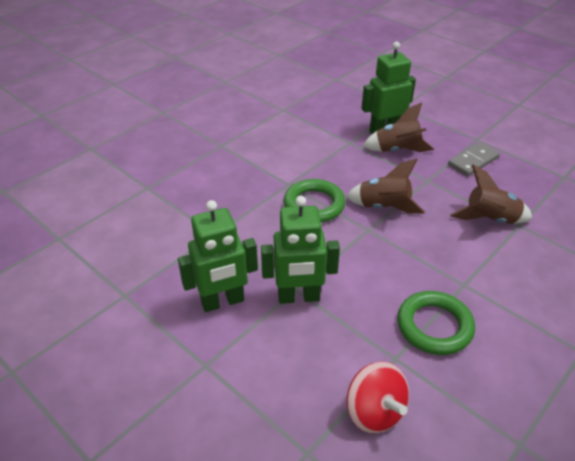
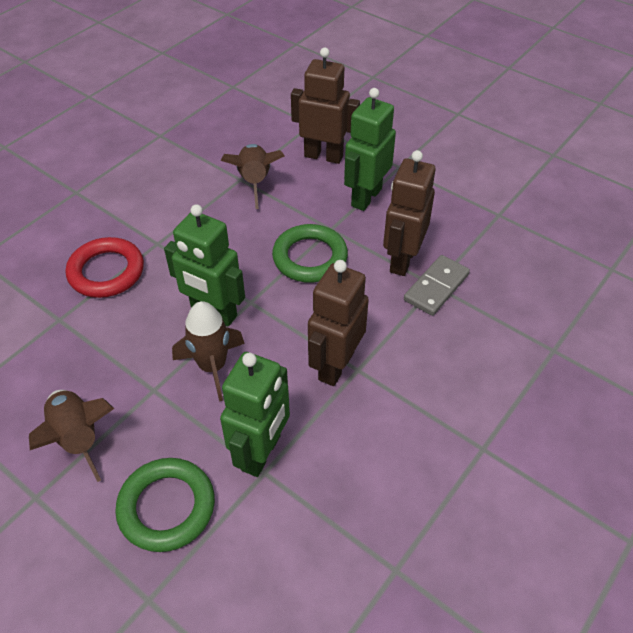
brown robot: none = 0 -> [291,47,360,164] [308,260,369,386] [383,150,436,276] = 3
red ring: none = 0 -> [66,237,144,298] = 1
red spinning top: [347,362,409,433] = 1 -> none = 0

